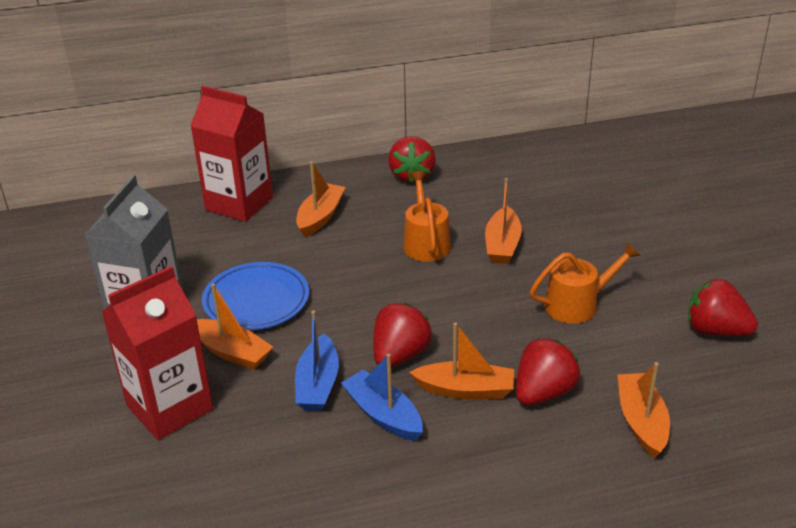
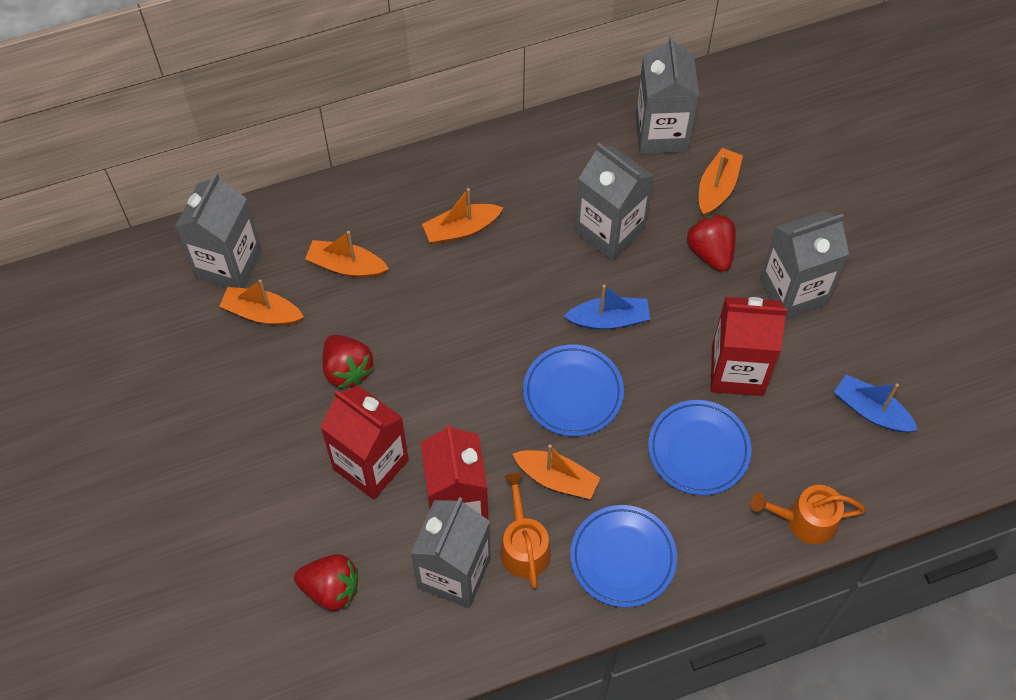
blue plate: [202,262,309,330] = 1 -> [523,345,624,436] [570,505,677,608] [648,400,751,495] = 3
grey carton: [85,175,183,309] = 1 -> [175,173,262,288] [410,497,491,608] [575,143,653,261] [635,35,699,154] [760,211,849,319] = 5
red carton: [102,266,213,440] [190,86,273,222] = 2 -> [321,385,409,500] [420,424,488,519] [711,297,787,396] = 3
red strawberry: [373,303,432,367] [388,136,436,183] [516,338,580,405] [688,279,758,336] = 4 -> [294,554,358,611] [322,335,373,388] [687,214,736,272] = 3

